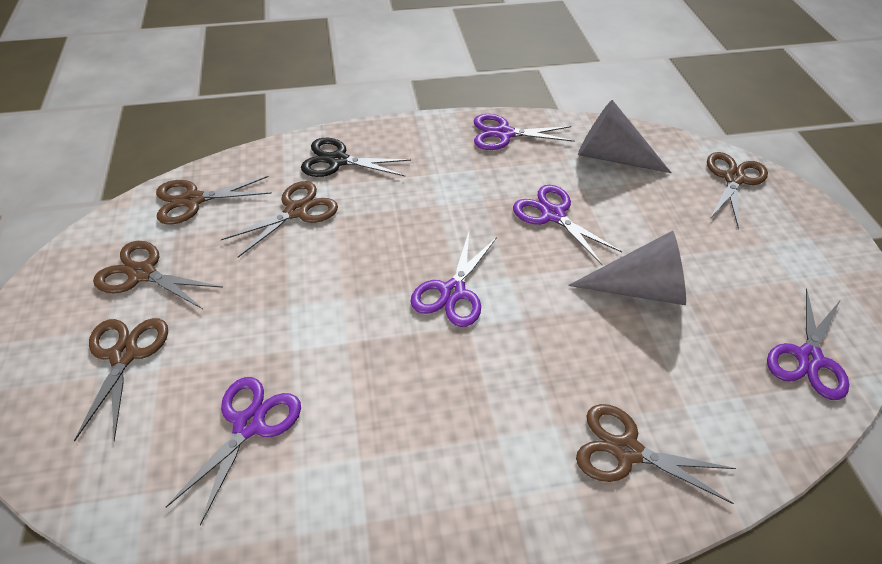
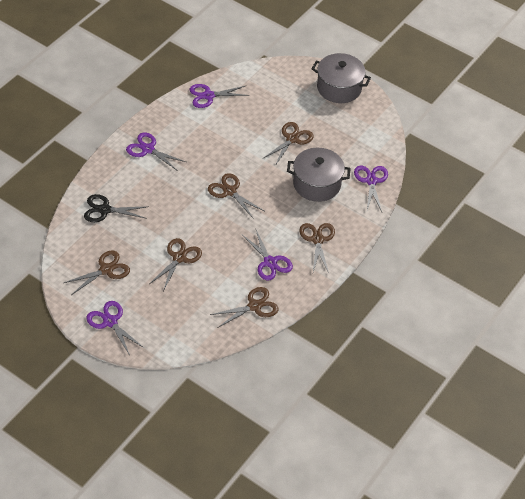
grey cone: [568,231,686,305] [578,100,672,173] = 2 -> none = 0
grey pot: none = 0 -> [287,148,351,202] [312,53,371,103] = 2

